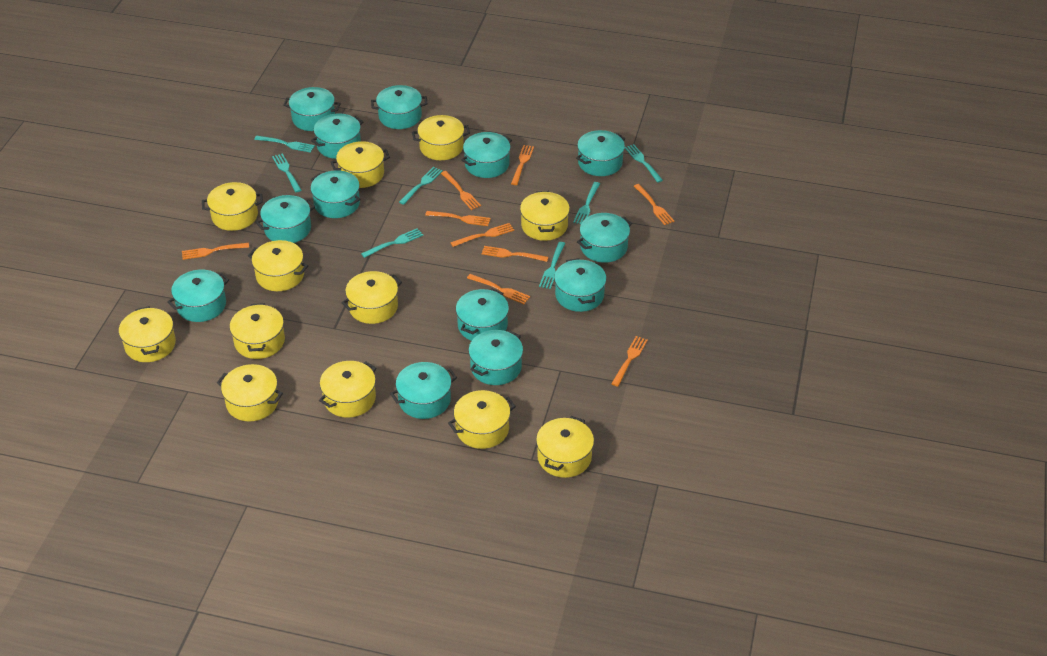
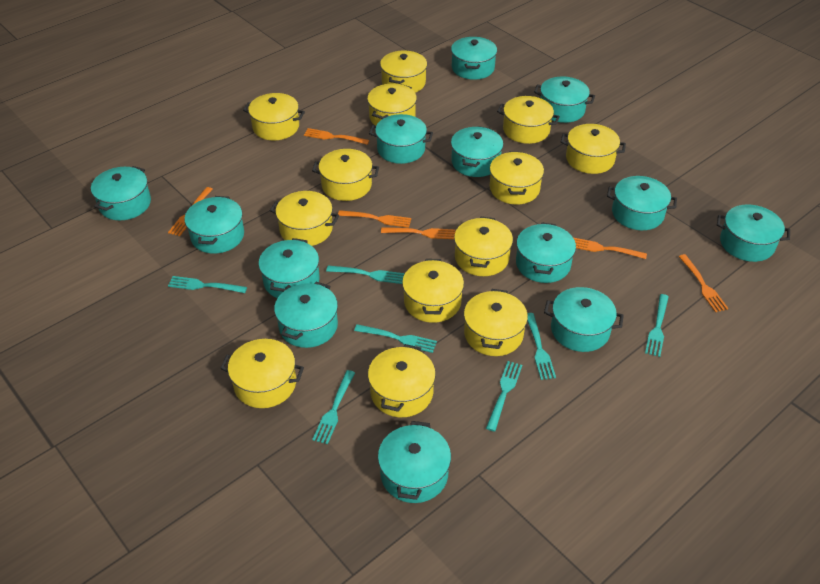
orange fork: [182,243,249,260] [425,211,491,226] [441,171,481,210] [450,223,514,247] [467,274,530,304] [481,246,548,262] [511,145,534,185] [611,336,648,387] [634,184,675,225] = 9 -> [168,187,213,236] [304,128,369,145] [338,210,411,228] [381,227,456,239] [574,238,647,259] [678,254,728,312] = 6
yellow pot: [119,306,176,362] [202,182,263,231] [217,364,283,421] [230,303,285,359] [248,240,308,291] [319,361,376,418] [331,141,390,188] [342,271,402,324] [412,115,470,160] [448,390,516,449] [520,191,570,241] [536,416,594,478] = 12 -> [220,339,304,408] [243,93,305,140] [270,191,339,246] [312,149,379,201] [367,84,417,126] [368,344,436,417] [380,51,427,93] [402,259,464,323] [454,217,513,276] [464,289,528,356] [490,151,544,205] [497,96,560,144] [561,124,626,174] = 13

